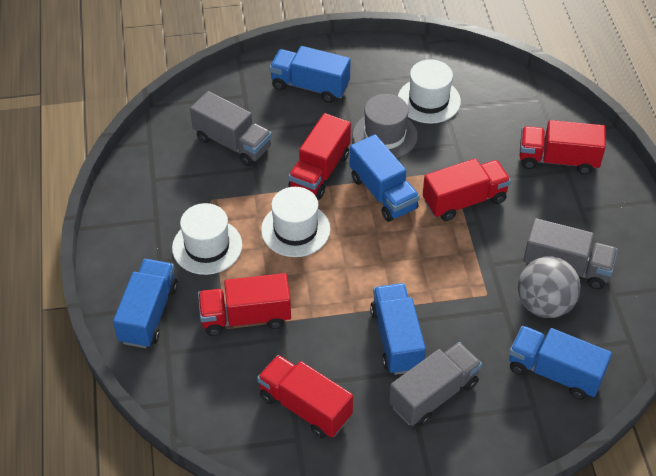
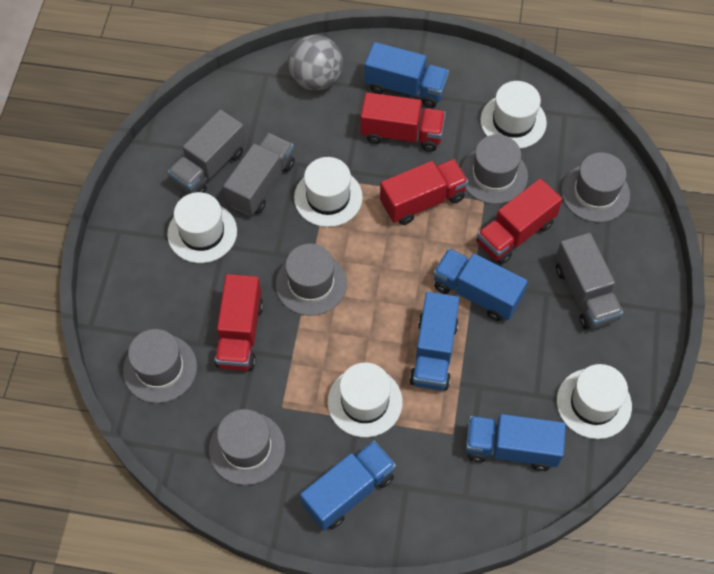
grey hat: [353,94,418,158] = 1 -> [123,329,197,403] [209,409,285,485] [276,243,347,316] [461,135,528,204] [561,152,630,222] = 5
red truck: [198,273,291,336] [257,355,353,439] [288,113,351,200] [423,158,511,221] [520,120,606,175] = 5 -> [215,274,263,371] [360,92,445,152] [380,159,468,225] [477,179,562,265] = 4
white hat: [172,203,242,275] [261,187,330,257] [398,59,461,124] = 3 -> [167,192,237,263] [294,157,363,227] [328,363,403,437] [480,81,547,149] [557,364,632,439] = 5

